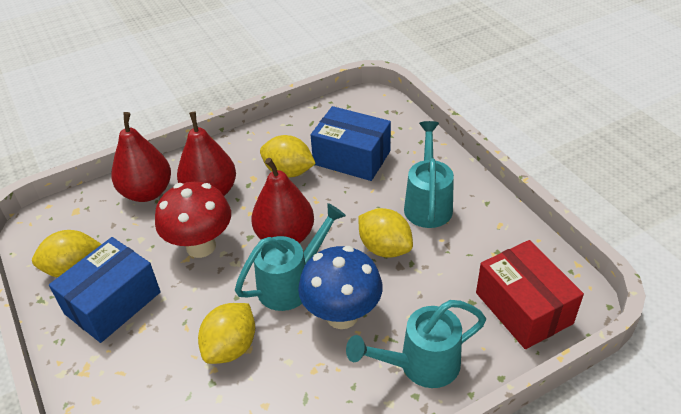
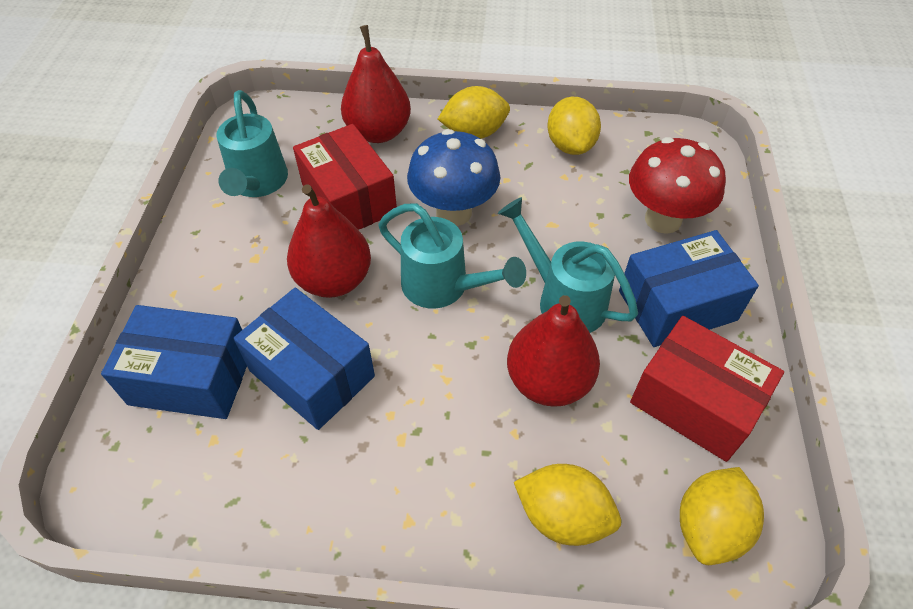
blue box: [49,237,161,343] [311,106,391,181] = 2 -> [101,305,247,419] [233,288,375,430] [619,230,759,347] = 3
red box: [476,240,584,349] = 1 -> [293,124,397,230] [630,316,784,462] = 2

